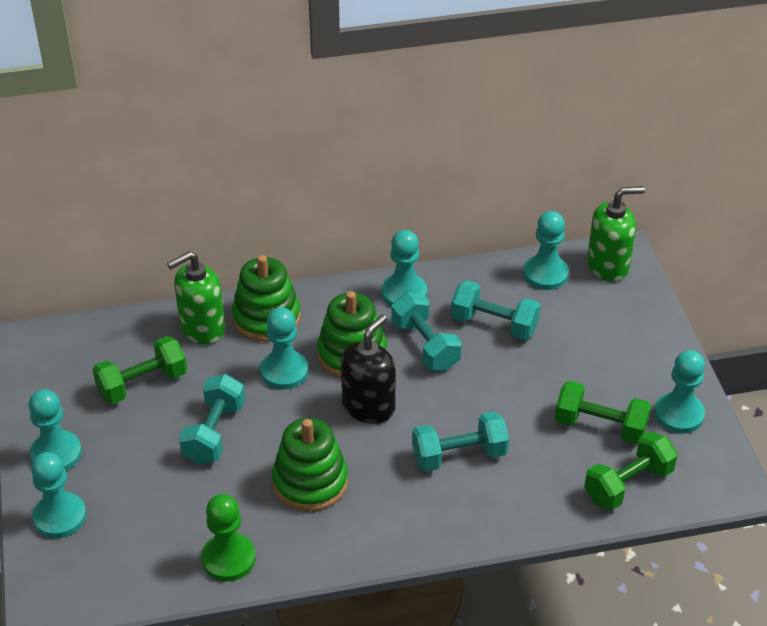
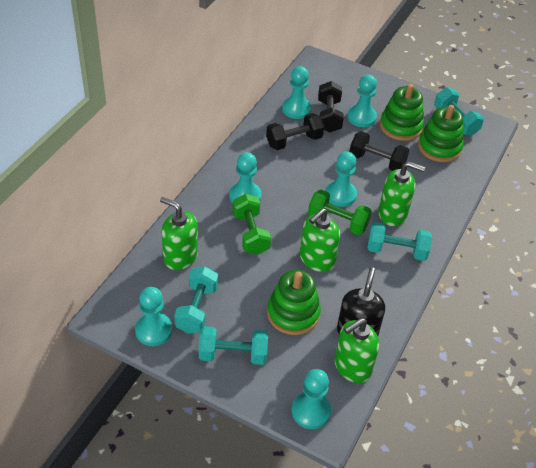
black dumbbell: none = 0 -> [266,113,324,150] [318,81,344,132] [350,131,409,171] = 3
green dumbbell: [92,336,187,404] [555,381,651,444] [584,431,678,510] = 3 -> [233,194,271,255] [308,190,372,235] = 2
green pawn: [201,494,255,581] = 1 -> none = 0
green soap dispenser: [167,251,225,344] [587,186,645,282] = 2 -> [160,197,198,270] [300,208,340,272] [334,318,379,383] [378,161,425,226] = 4

